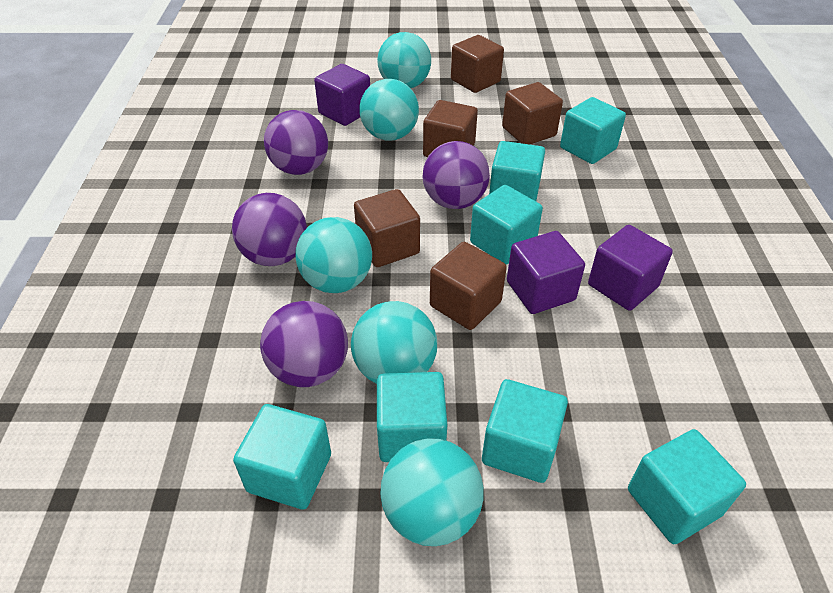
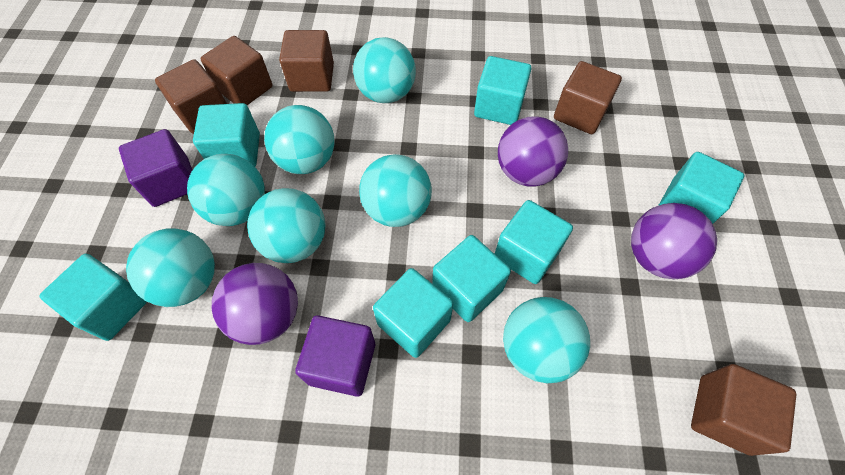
purple ball: [232,193,307,266] [260,301,348,387] [264,110,328,175] [423,141,490,209] = 4 -> [211,263,298,345] [498,116,568,187] [631,203,717,279] = 3
purple cube: [314,64,370,126] [507,231,585,314] [588,225,673,311] = 3 -> [119,129,192,207] [295,315,375,397] = 2
turquoise ball: [295,217,372,293] [351,301,437,384] [359,79,419,141] [377,32,431,88] [380,438,484,546] = 5 -> [126,229,215,307] [187,154,265,226] [247,188,325,263] [264,105,335,174] [353,37,416,103] [359,154,432,227] [503,297,590,383] = 7

